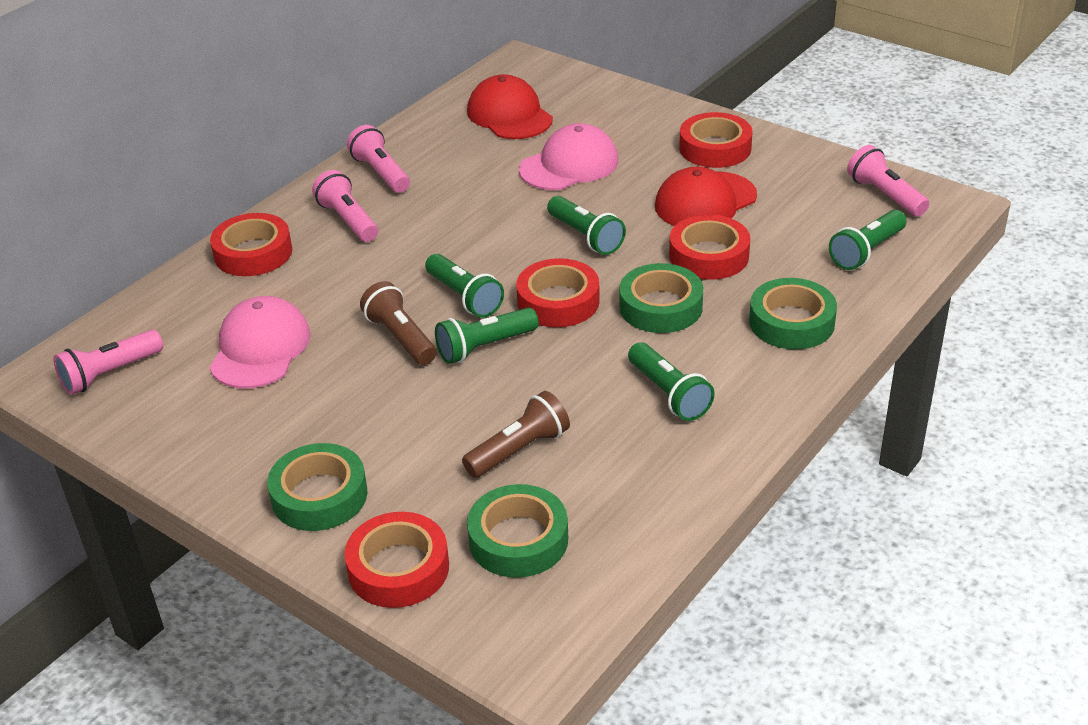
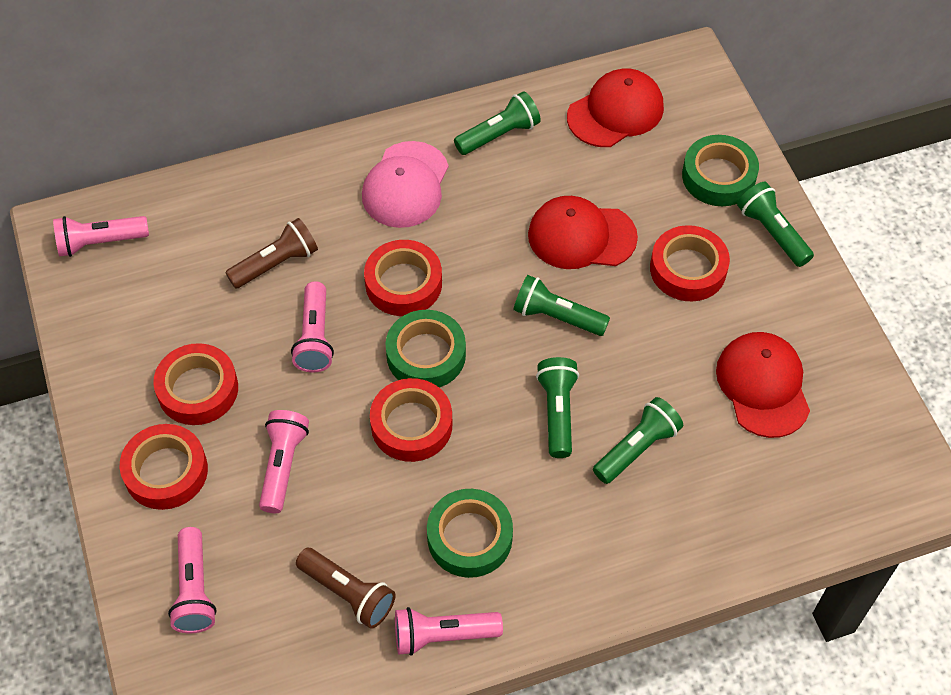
green tape: [267,443,367,531] [467,484,568,578] [619,263,703,333] [749,278,837,349] = 4 -> [386,310,466,388] [427,489,513,578] [682,135,759,206] = 3
pink cap: [209,296,310,388] [519,123,618,190] = 2 -> [362,141,449,228] = 1
pink flashlight: [53,330,163,395] [312,170,378,242] [347,125,410,193] [847,145,929,216] = 4 -> [53,216,149,257] [168,527,216,633] [259,410,309,513] [291,281,334,373] [395,607,503,656] = 5
red cap: [467,74,553,139] [655,167,757,226] = 2 -> [528,196,638,269] [567,68,664,147] [716,332,810,438] = 3

